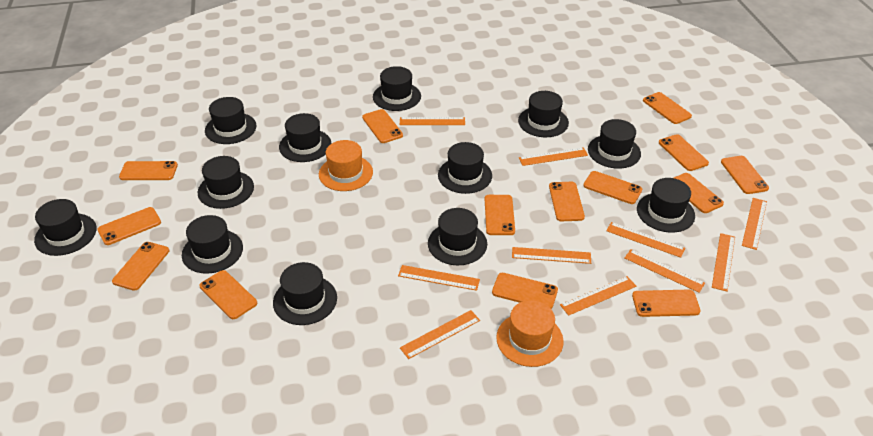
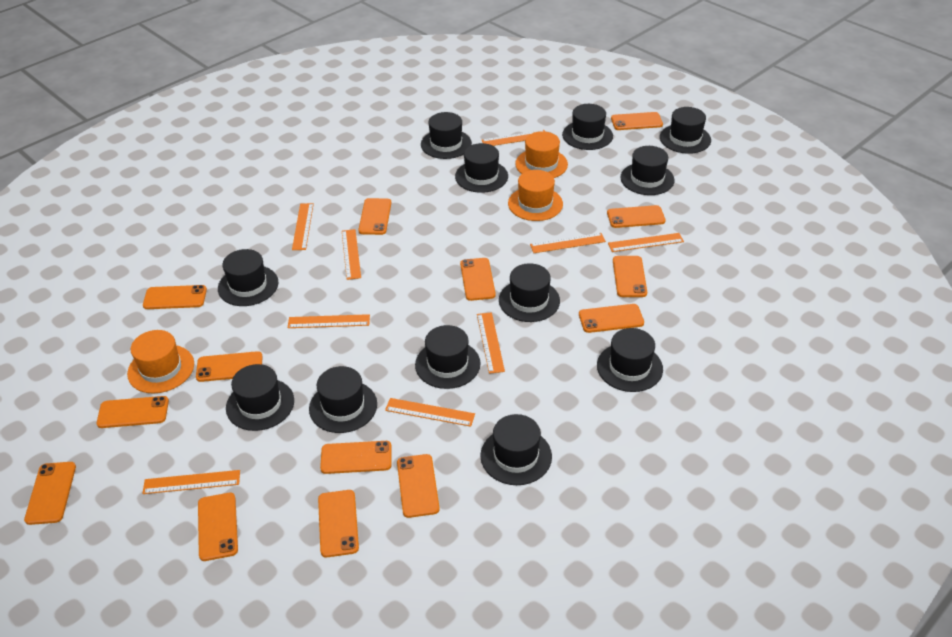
orange hat: [319,140,373,191] [496,300,564,367] = 2 -> [127,330,194,394] [508,170,563,221] [515,131,568,178] = 3
orange ruler: [398,265,480,291] [400,117,465,125] [400,310,480,359] [512,247,591,264] [519,147,588,166] [560,276,636,316] [606,222,685,258] [625,249,705,293] [712,233,735,292] [742,198,767,250] = 10 -> [142,470,240,494] [288,314,370,328] [292,203,314,250] [342,229,361,280] [385,398,475,427] [477,312,505,374] [482,130,545,146] [530,233,606,253] [608,233,684,252] = 9

